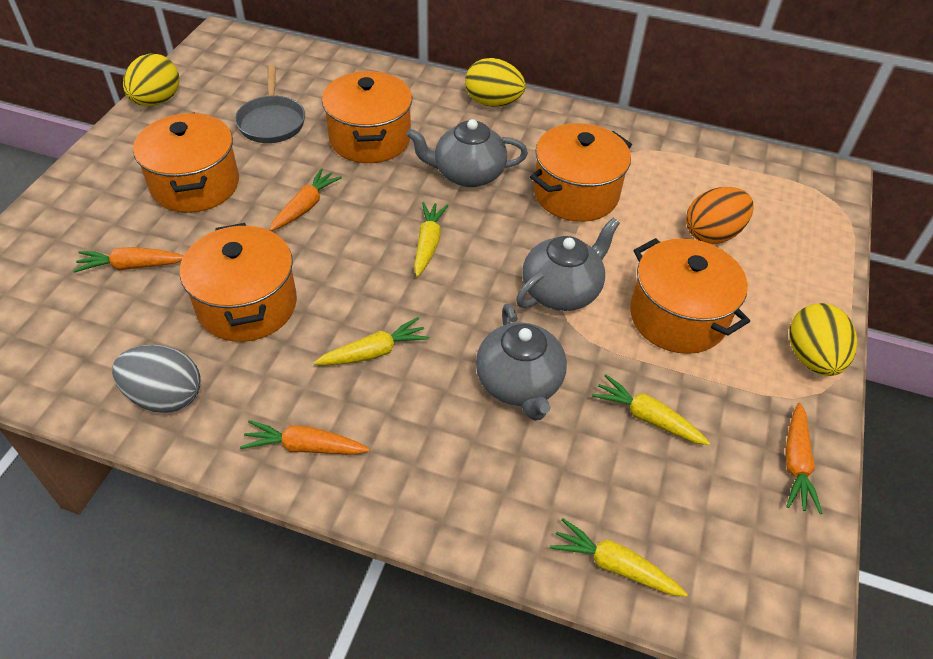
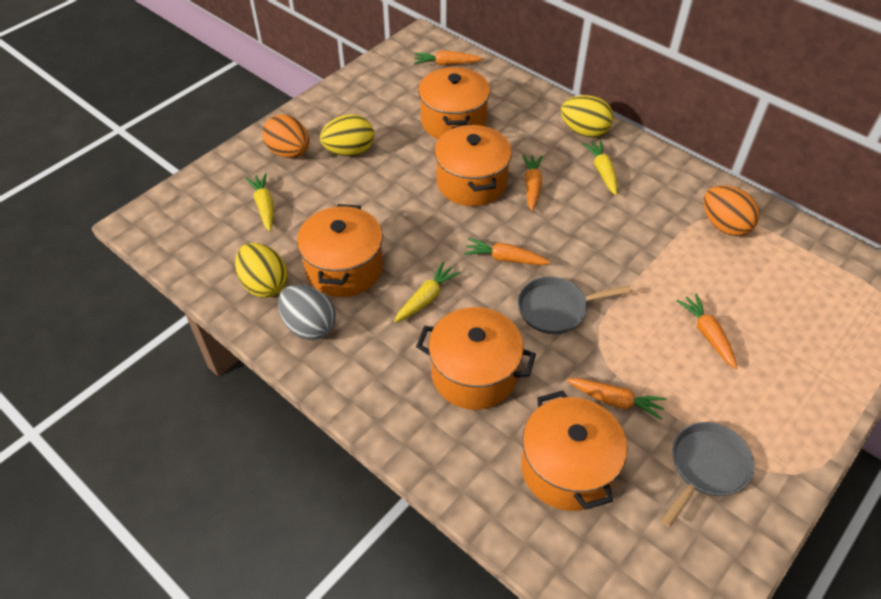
grey pan: [235,65,305,143] = 1 -> [518,277,632,334] [661,422,754,527] = 2
grey teapot: [406,119,528,187] [476,304,567,421] [516,218,620,311] = 3 -> none = 0
orange carrot: [73,247,184,273] [240,420,370,455] [269,168,342,231] [785,403,822,514] = 4 -> [414,51,483,65] [464,238,551,265] [522,155,543,211] [567,378,666,420] [676,294,737,369] = 5
orange egg: [686,187,754,244] = 1 -> [262,114,309,158] [703,185,760,236] = 2
yellow carrot: [314,317,429,365] [414,202,448,277] [550,518,688,597] [592,375,710,445] = 4 -> [246,173,274,232] [394,262,461,323] [582,140,618,195] = 3

